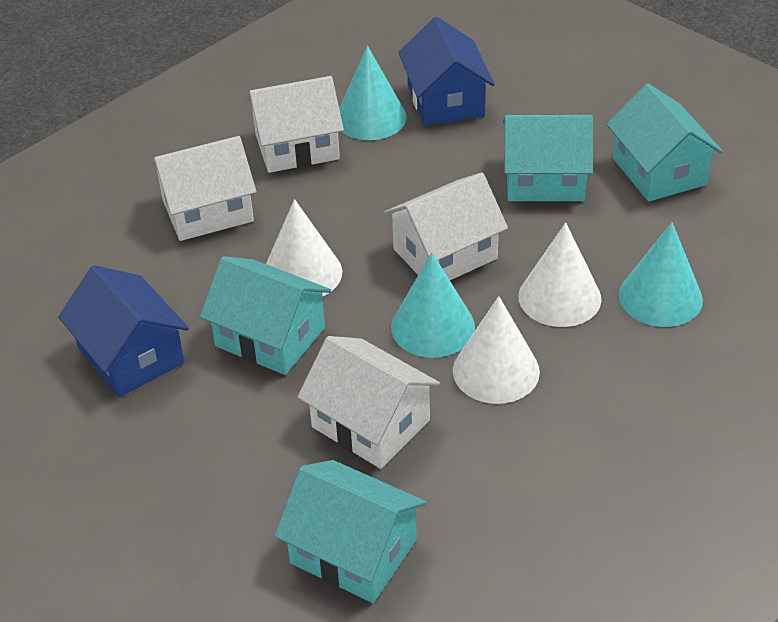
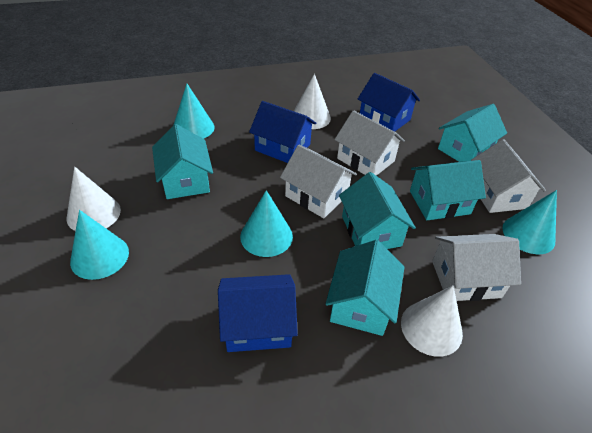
blue house: [58,265,189,398] [398,17,495,126] = 2 -> [218,274,298,352] [249,101,316,163] [358,73,420,131] = 3
turquoise cone: [339,46,407,140] [391,252,475,358] [619,222,703,327] = 3 -> [70,210,129,280] [174,84,214,139] [240,190,293,257] [502,190,557,254] = 4
turquoise house: [200,256,331,375] [274,460,426,603] [503,115,593,201] [607,84,723,202] = 4 -> [152,124,213,199] [325,240,405,336] [339,172,416,249] [410,160,486,220] [438,104,507,162] = 5

